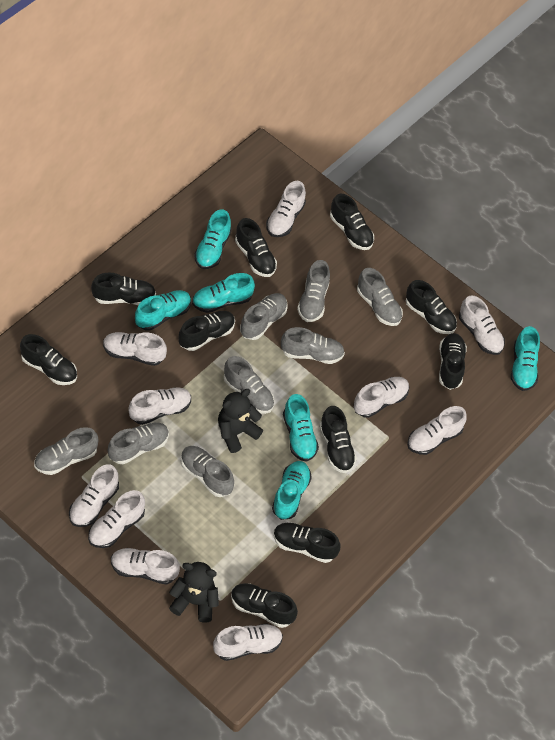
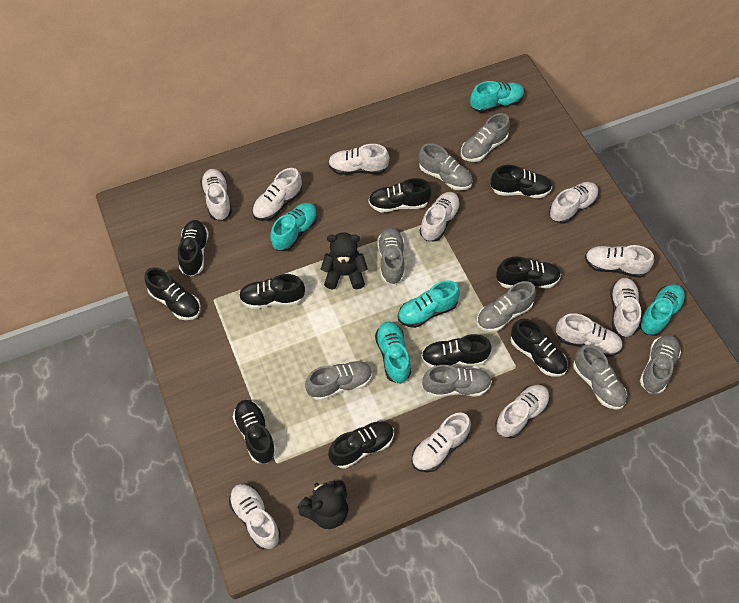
turquoise shoe: [135,290,191,331] [192,273,255,313] [194,209,232,269] [272,461,312,520] [283,394,319,462] [511,326,540,391] = 6 -> [270,203,318,251] [375,321,411,383] [398,280,460,328] [470,81,524,113] [639,284,685,336] = 5
white shoe: [69,464,119,527] [88,490,145,548] [103,332,167,366] [111,548,180,585] [128,387,191,425] [213,623,283,661] [266,181,306,237] [353,377,409,418] [407,406,467,455] [459,295,505,355] = 10 -> [200,169,232,221] [229,484,281,549] [252,168,302,221] [328,144,389,175] [412,413,471,472] [420,192,461,241] [495,385,550,439] [549,182,599,224] [556,313,623,357] [585,245,654,278] [610,278,641,338] = 11

